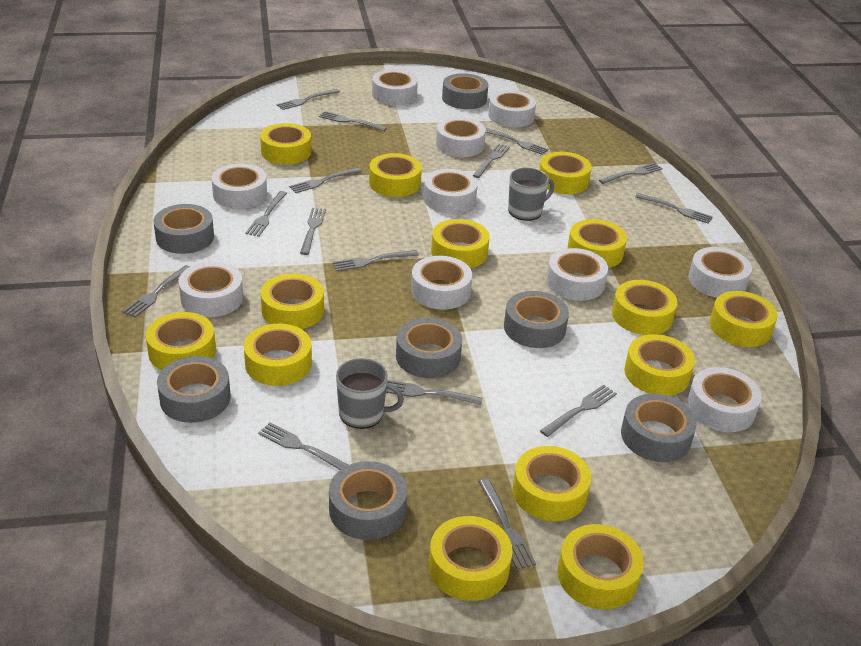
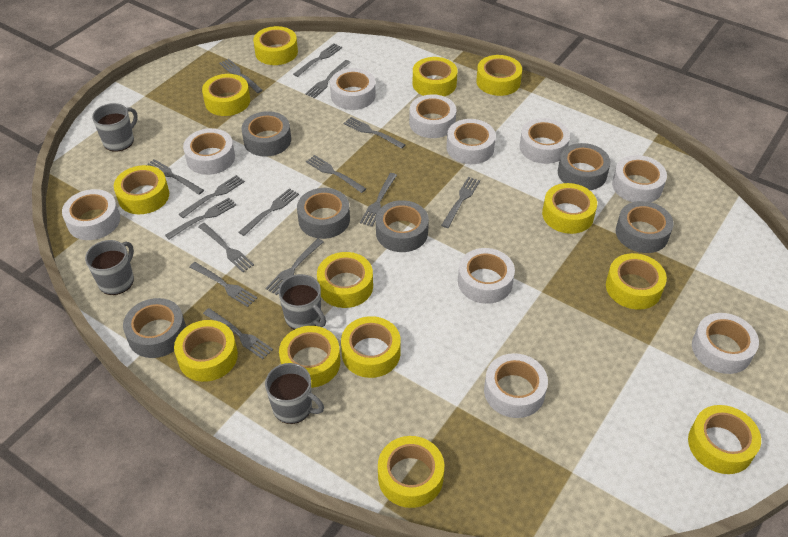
grey mug: [336,358,404,429] [508,168,554,221] = 2 -> [85,240,134,295] [92,103,138,152] [265,363,324,424] [278,274,326,330] = 4
grey tape: [154,204,214,254] [157,356,231,423] [329,461,407,540] [396,317,462,378] [442,73,488,109] [504,291,569,348] [621,394,697,462] = 7 -> [123,298,186,358] [241,111,291,157] [297,188,350,239] [376,200,429,252] [558,143,611,190] [616,201,674,253] = 6
yellow tape: [146,312,216,370] [244,323,312,386] [260,123,311,165] [261,273,324,329] [369,153,422,197] [429,516,513,601] [431,219,490,268] [513,446,591,521] [539,152,592,194] [557,524,644,610] [567,219,627,268] [612,280,677,335] [624,334,695,396] [710,291,778,347] = 14 -> [114,165,169,214] [174,320,238,382] [202,74,250,116] [253,26,298,65] [279,326,340,388] [317,252,373,308] [341,316,401,378] [378,436,444,508] [412,57,457,97] [476,55,522,96] [542,183,597,234] [606,253,667,310] [688,405,761,474] = 13

